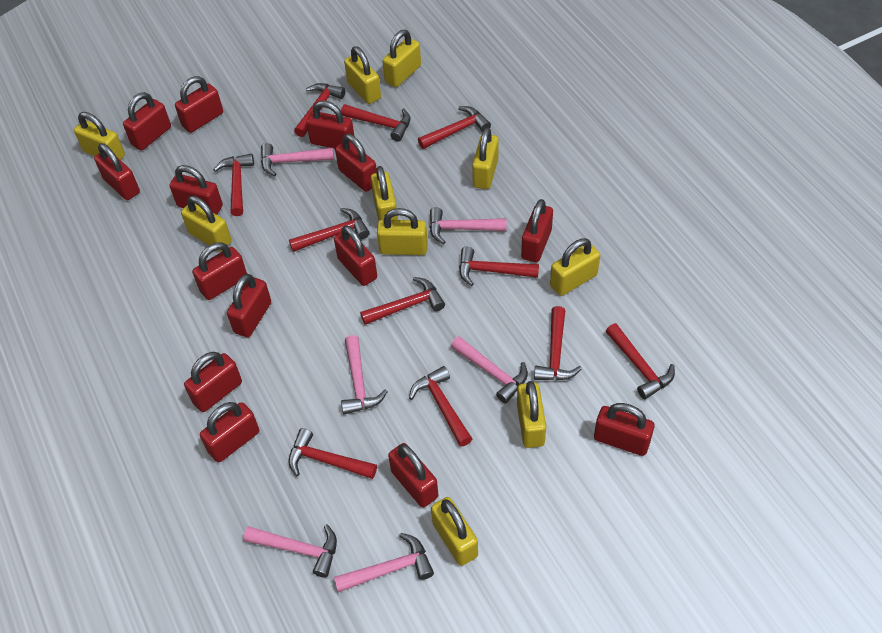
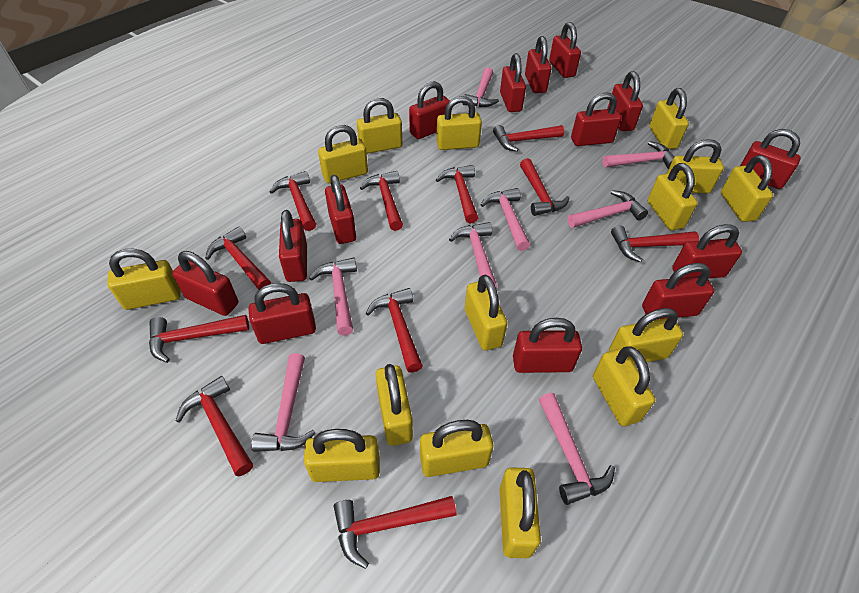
pink hammer: [243,524,337,578] [261,143,334,176] [334,533,434,592] [341,335,388,415] [430,207,507,244] [451,336,528,404] = 6 -> [251,353,316,452] [309,258,357,336] [449,222,497,288] [462,67,499,107] [481,188,530,251] [539,393,615,505] [567,190,648,228] [603,141,675,169] = 8
yellow padlock: [74,112,125,160] [181,196,232,251] [344,46,381,104] [371,166,398,221] [377,208,428,255] [383,30,421,87] [431,497,478,566] [472,128,499,189] [517,381,546,448] [550,238,600,296] = 10 -> [107,249,181,310] [304,429,380,482] [318,125,368,183] [357,98,402,154] [376,364,413,446] [420,420,493,477] [436,96,482,150] [465,275,507,350] [500,467,541,558] [593,346,655,426] [609,308,683,365] [648,163,698,230] [649,88,689,149] [667,139,724,193] [721,155,773,222] = 15

